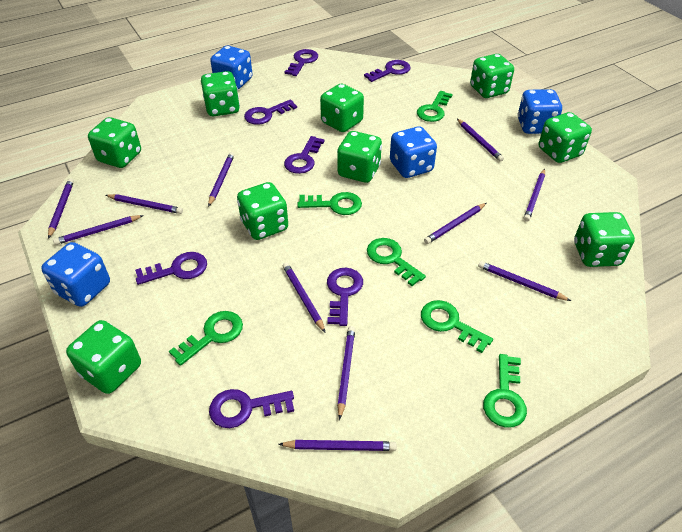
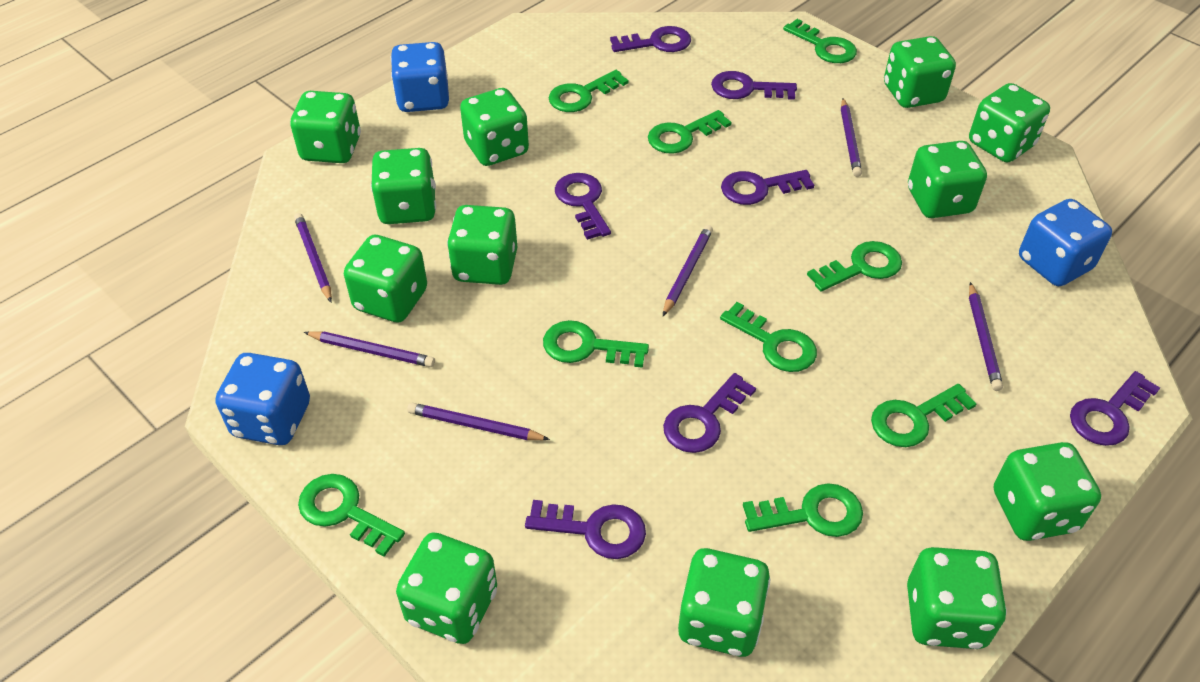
blue dice: [41,242,110,307] [210,46,252,89] [390,126,437,178] [517,89,562,134] = 4 -> [215,353,310,445] [391,42,449,112] [1019,199,1112,286] = 3
green dice: [66,320,141,394] [88,117,141,168] [201,71,240,116] [237,182,288,240] [320,84,364,132] [337,131,382,183] [470,54,514,98] [539,112,592,163] [574,212,635,267] = 9 -> [290,91,361,163] [344,235,427,323] [371,148,436,224] [396,532,497,644] [447,205,517,285] [460,88,529,166] [678,548,770,657] [884,36,956,108] [907,547,1007,649] [908,141,987,218] [969,83,1050,163] [994,442,1101,541] = 12
green key: [169,311,243,366] [298,192,362,215] [367,238,426,286] [417,91,453,122] [421,300,493,353] [483,354,527,428] = 6 -> [298,474,405,557] [543,320,649,368] [549,70,629,112] [648,110,731,154] [720,302,817,372] [743,483,863,537] [783,19,857,63] [807,241,902,292] [871,384,977,447] = 9
purple pencil: [48,178,74,239] [53,215,144,245] [106,194,183,214] [208,152,234,207] [278,440,397,451] [282,262,325,332] [337,326,355,420] [424,203,486,244] [457,119,504,162] [478,261,571,301] [524,169,545,222] = 11 -> [294,213,332,302] [304,331,435,367] [407,403,550,440] [663,225,713,316] [841,98,862,177] [969,282,1003,391] = 6

